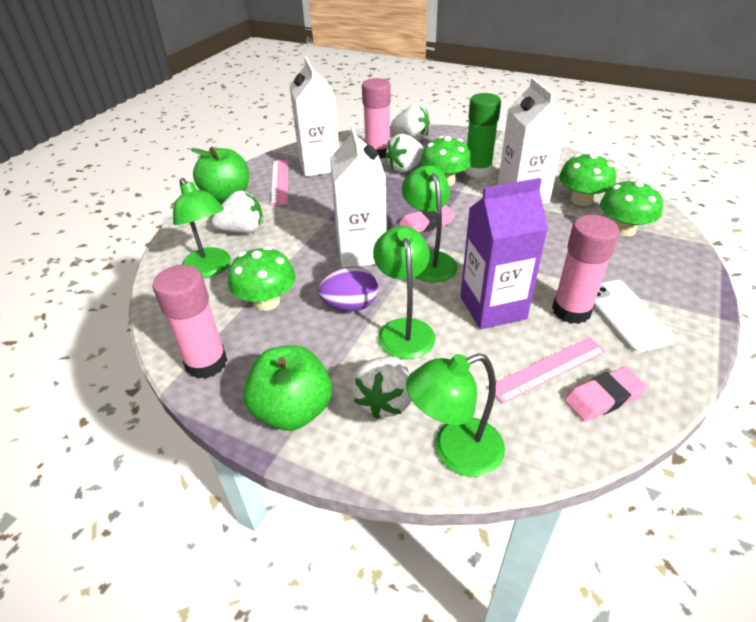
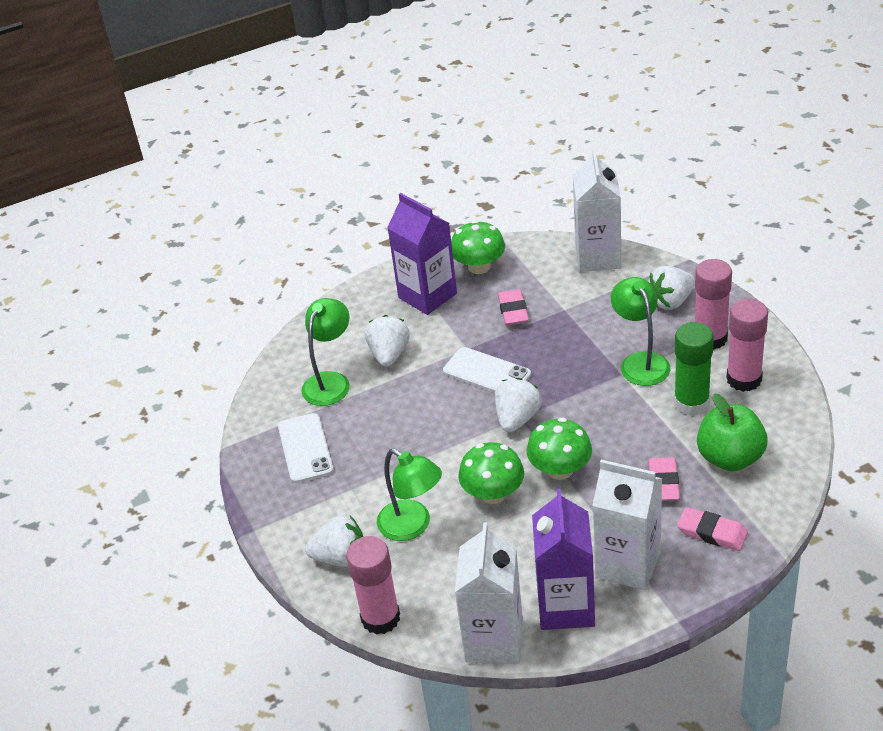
green apple: [191,147,249,203] [243,345,332,431] = 2 -> [697,393,768,471] = 1
green lamp: [173,178,231,278] [373,226,435,359] [402,166,458,283] [406,353,505,477] = 4 -> [302,298,350,406] [377,449,442,541] [611,277,671,386] = 3
green mushroom: [228,246,296,311] [421,136,472,186] [559,153,616,206] [600,179,663,236] = 4 -> [451,220,505,274] [458,442,524,504] [527,418,592,480] = 3
pink eraser: [399,205,456,232] [564,366,647,422] = 2 -> [498,289,529,325] [648,457,680,501] [677,507,748,551] = 3
pink ruler: [271,160,288,206] [487,337,606,404] = 2 -> none = 0
purple carton: [460,178,548,329] = 1 -> [387,193,457,315] [532,489,595,630] = 2
purple egg: [318,266,378,311] = 1 -> none = 0
white phone: [594,280,676,353] = 1 -> [278,413,333,483] [443,347,531,393] = 2

